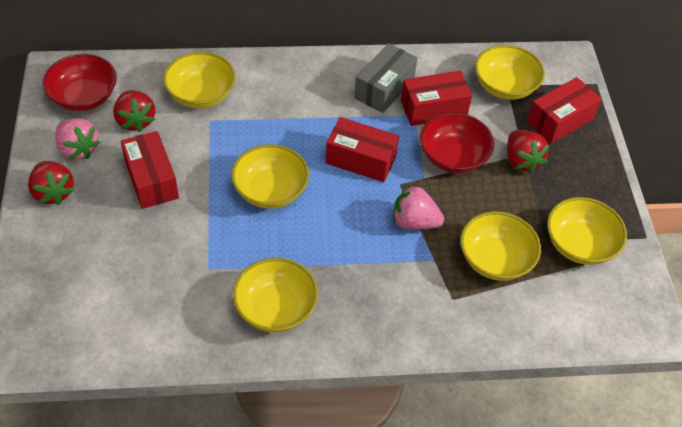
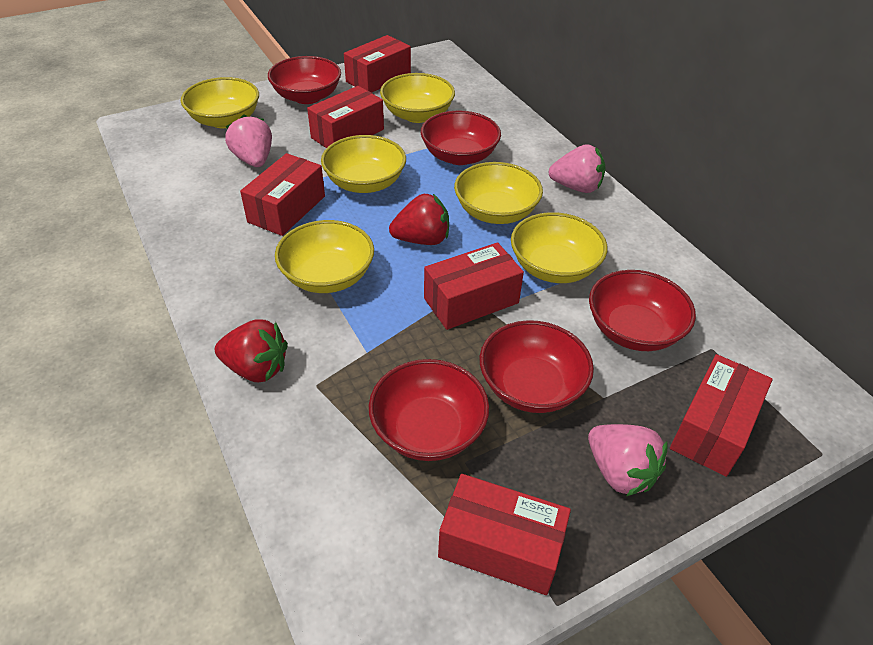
grey box: [354,43,417,113] = 1 -> none = 0
pink strawberry: [55,118,100,160] [393,185,444,230] = 2 -> [225,114,272,167] [548,144,606,193] [588,424,667,496] = 3
red bowl: [42,54,117,111] [420,113,494,173] = 2 -> [268,56,341,104] [369,359,489,461] [421,111,501,165] [480,320,594,413] [589,270,696,351] = 5
red box: [121,131,179,209] [326,117,399,182] [401,71,472,126] [527,77,602,144] = 4 -> [240,153,325,236] [307,86,384,148] [344,35,411,93] [424,242,524,330] [438,474,571,595] [670,354,772,477] = 6
red strawberry: [28,161,74,205] [113,90,155,132] [507,130,549,173] = 3 -> [215,320,288,382] [389,194,449,245] = 2

